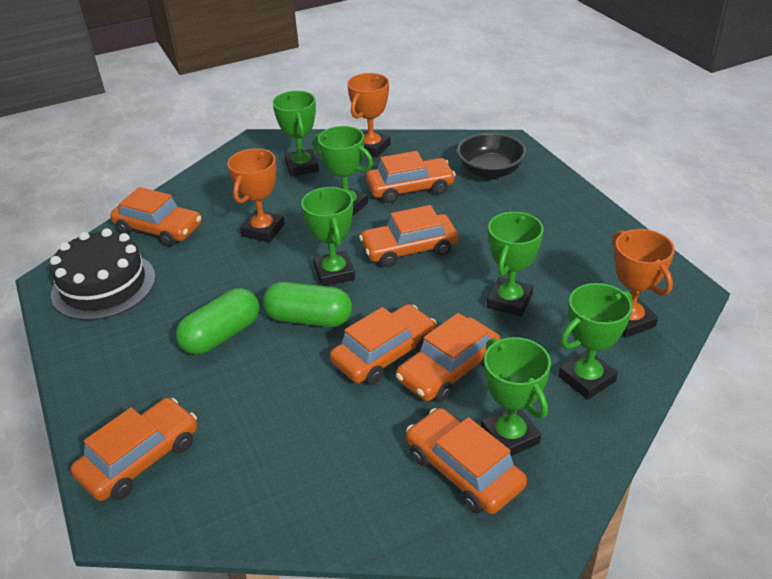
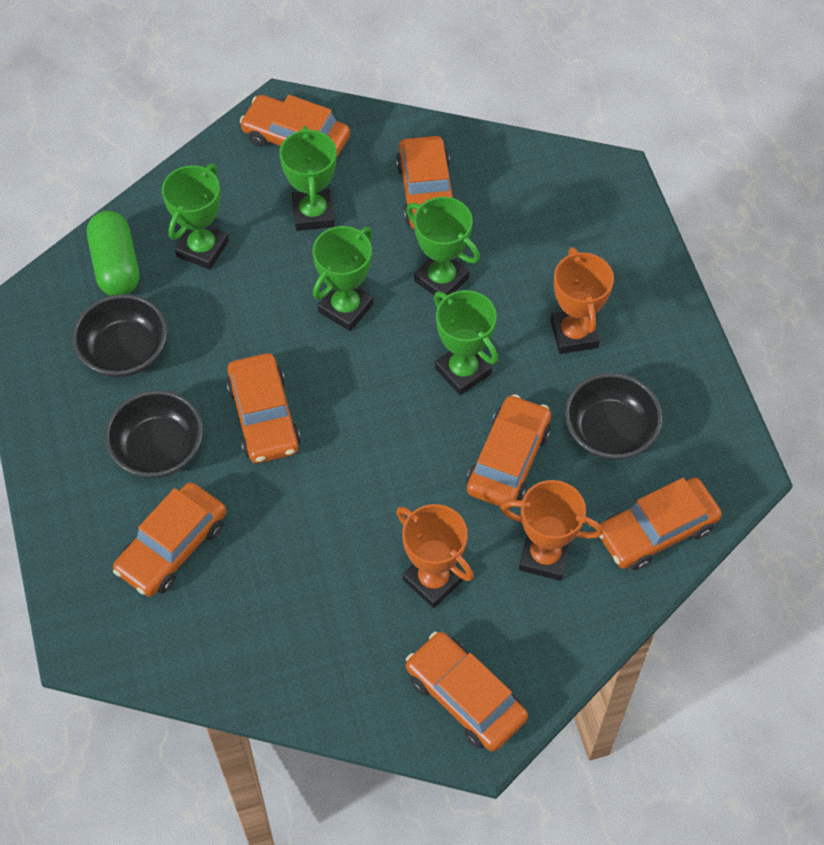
black bowl: [457,133,526,179] = 1 -> [72,294,167,377] [105,390,203,478] [565,373,662,460] = 3
black cake: [50,228,156,320] = 1 -> none = 0
green capsule: [176,288,260,355] [263,282,352,327] = 2 -> [87,211,139,296] = 1
green trophy: [272,91,319,176] [301,187,355,286] [313,126,373,215] [481,337,551,456] [487,212,544,317] [558,283,633,400] = 6 -> [162,164,229,270] [279,126,336,231] [312,226,374,331] [406,197,480,301] [434,290,498,395] = 5

